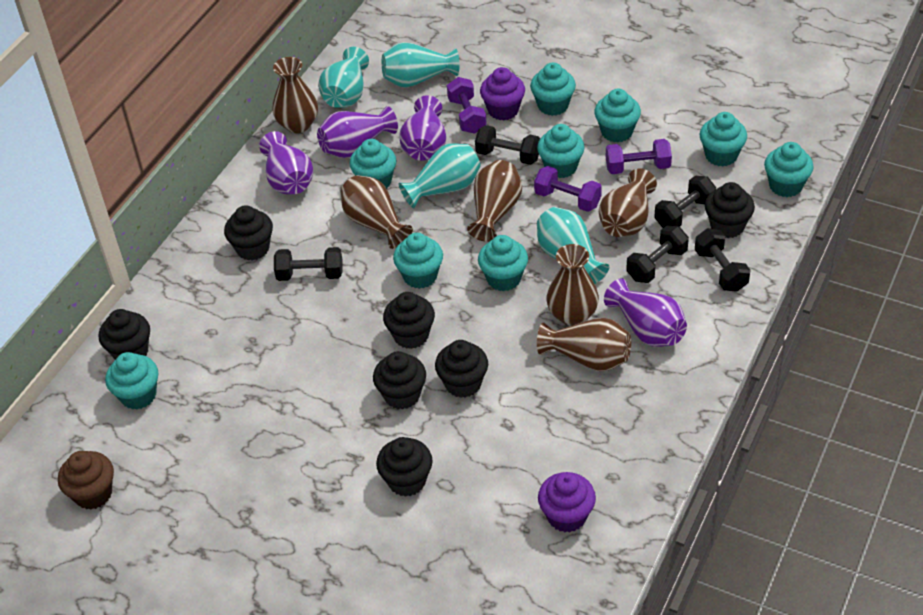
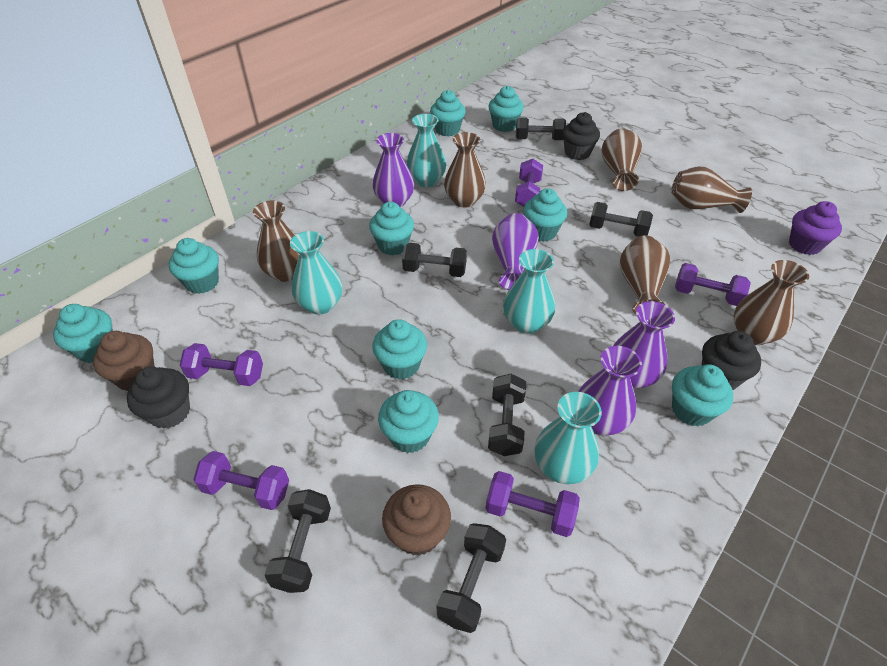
black cupcake: [99,309,150,360] [224,205,273,261] [373,351,426,410] [376,437,433,497] [383,292,435,349] [435,340,488,398] [705,182,755,238] = 7 -> [127,366,190,429] [562,112,600,160] [702,331,761,390] = 3
black dumbbell: [274,247,343,281] [475,125,540,165] [626,225,689,283] [654,176,716,228] [695,228,750,292] = 5 -> [265,489,331,593] [402,243,467,277] [437,523,506,633] [488,374,526,456] [516,117,566,140] [589,202,653,237] = 6
brown cupcake: [58,451,114,509] = 1 -> [93,331,155,391] [382,484,451,556] = 2
purple cupcake: [480,67,525,120] [538,472,596,532] = 2 -> [789,201,842,255] = 1
purple dumbbell: [447,77,487,134] [534,166,602,212] [606,139,672,174] = 3 -> [180,343,263,386] [193,451,289,510] [485,471,580,537] [515,159,543,207] [675,263,751,306] = 5

